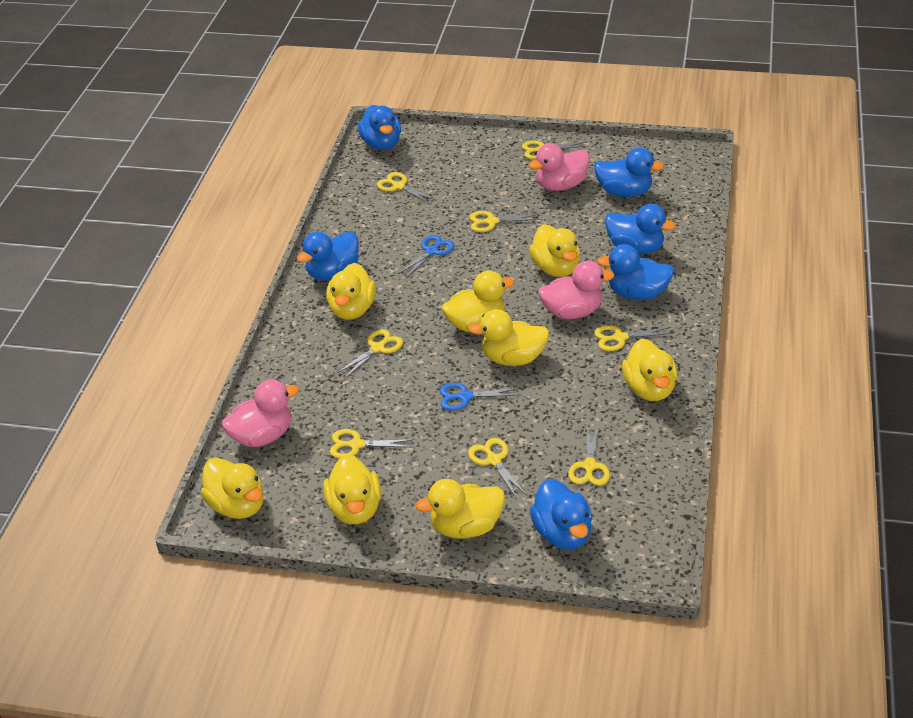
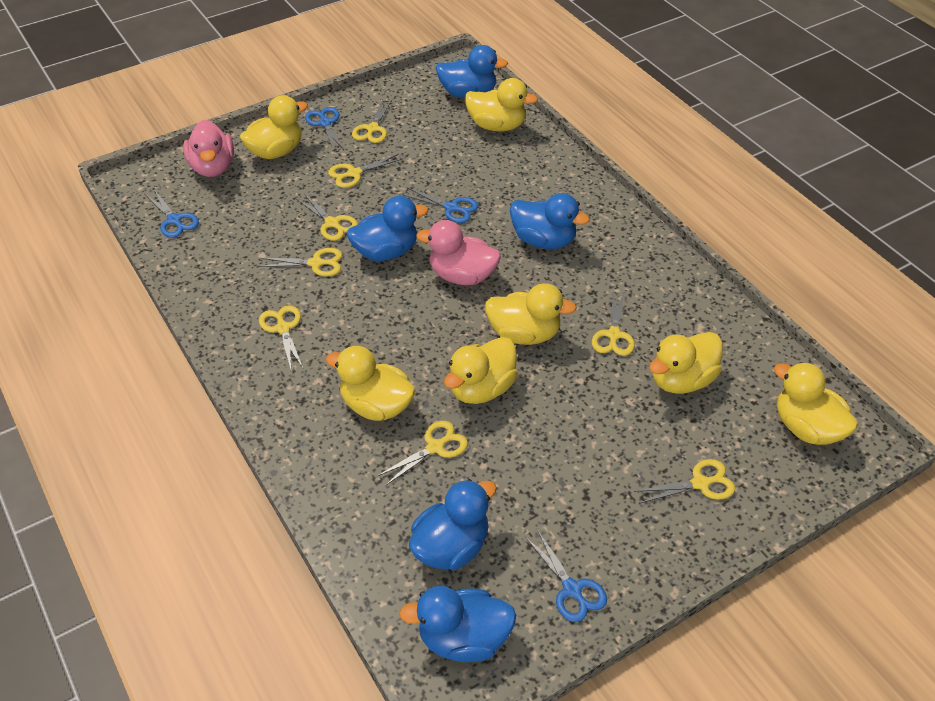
blue duck: [297,231,359,280] [358,105,401,150] [530,479,592,549] [594,147,664,197] [597,244,674,300] [605,204,676,254] = 6 -> [347,196,428,261] [399,586,516,662] [409,479,497,570] [436,45,508,98] [510,193,590,249] = 5
blue scissors: [398,235,455,278] [440,383,521,411] = 2 -> [145,189,199,238] [305,107,344,151] [402,187,479,223] [526,530,607,622] = 4
pink duck: [222,379,299,447] [528,143,590,191] [538,261,615,319] = 3 -> [183,120,234,177] [416,220,501,285] = 2
yellow duck: [201,458,263,519] [323,454,381,524] [326,263,376,320] [415,479,505,539] [442,271,514,332] [468,309,549,366] [529,224,580,277] [622,339,677,401] = 8 -> [240,95,308,159] [326,346,416,421] [444,337,518,404] [465,78,538,132] [485,283,577,345] [649,332,723,394] [774,362,858,445] = 7

